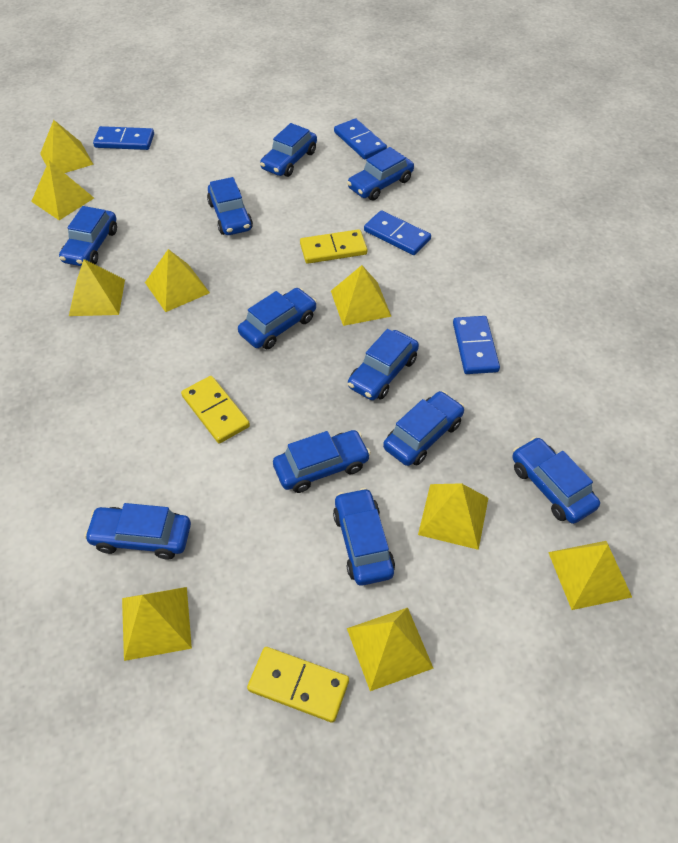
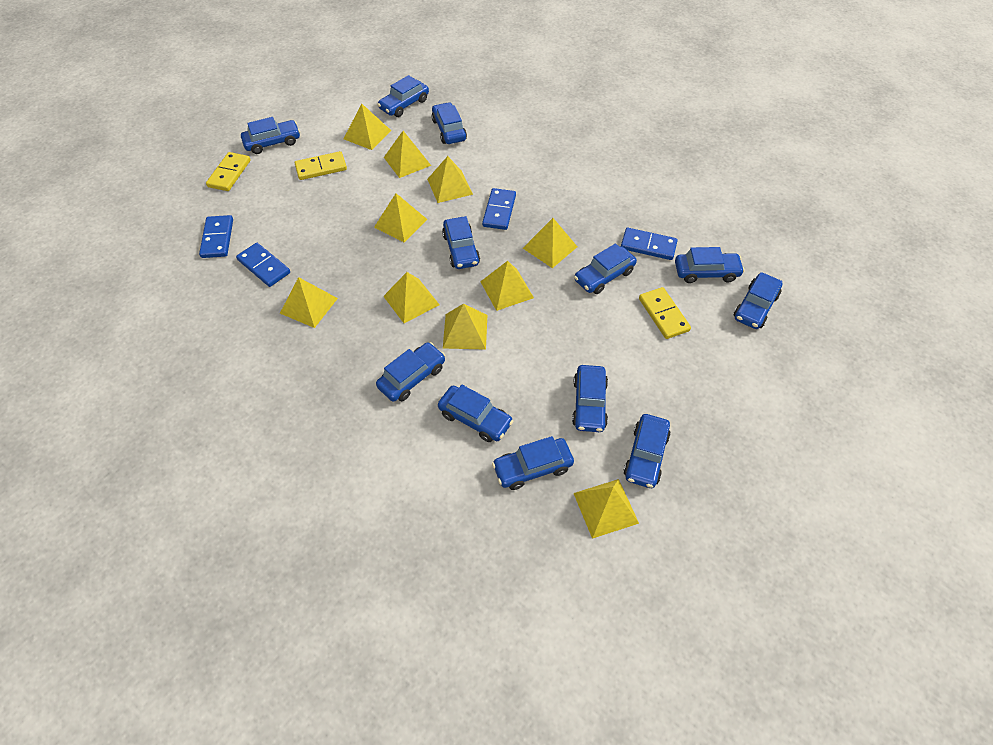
blue car: [59,206,117,266] [84,503,191,559] [207,177,253,235] [238,288,317,349] [260,123,317,177] [273,430,371,493] [333,488,395,586] [347,147,414,201] [348,329,419,400] [383,391,465,466] [512,437,600,524] = 11 -> [241,117,300,154] [376,342,445,402] [377,75,429,117] [432,102,467,144] [438,385,513,442] [442,216,480,269] [492,436,574,490] [572,365,608,432] [574,244,637,294] [623,414,671,488] [675,247,745,283] [734,272,783,329] = 12
yellow pyramid: [31,161,94,220] [40,120,94,173] [69,259,125,316] [122,587,192,661] [145,249,210,312] [331,265,392,326] [347,608,434,691] [418,483,488,550] [548,541,632,610] = 9 -> [280,277,338,328] [344,103,391,150] [374,193,427,243] [383,272,440,323] [384,131,431,178] [427,156,473,203] [443,304,487,350] [480,261,534,311] [523,218,577,268] [573,479,639,539] = 10

